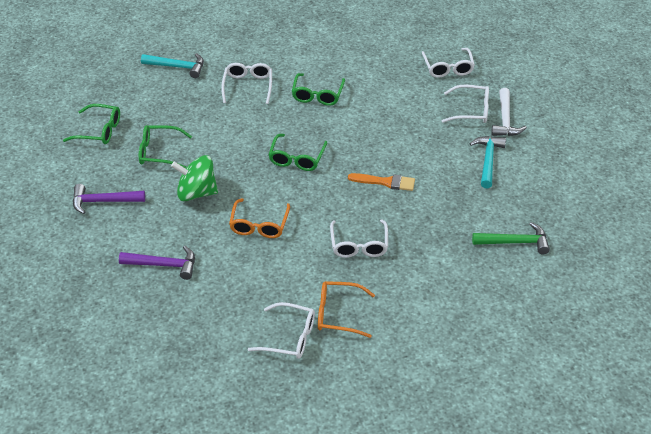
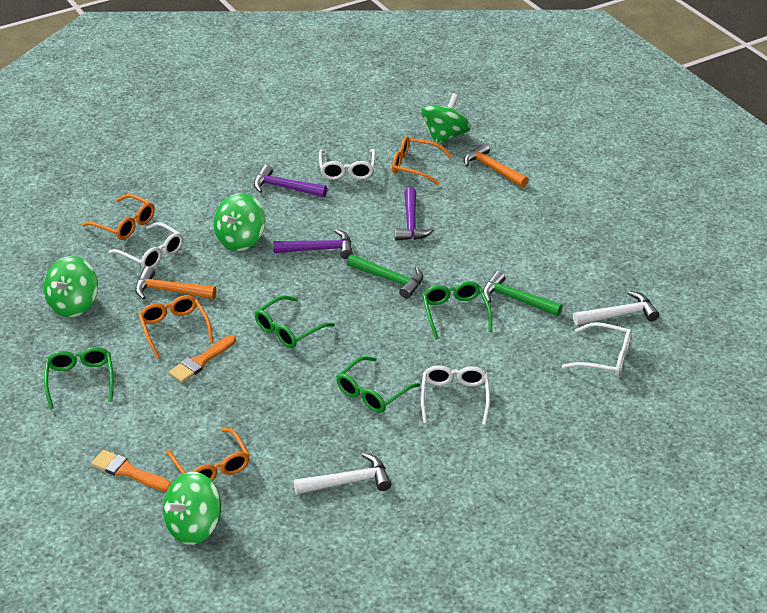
green hammer: [472,222,550,254] = 1 -> [347,254,423,299] [483,271,563,316] = 2
green spinning top: [171,155,218,201] = 1 -> [44,256,98,317] [163,472,221,545] [214,193,265,251] [421,93,471,144] = 4
orange brush: [348,173,415,191] = 1 -> [91,450,171,491] [169,335,236,383] = 2
orange glasses: [229,198,290,238] [318,281,375,338] = 2 -> [82,194,155,240] [138,295,213,359] [166,428,250,481] [392,136,452,185] = 4
orange hammer: none = 0 -> [135,267,216,300] [464,143,529,187] = 2
purple hammer: [73,184,145,214] [119,246,195,280] = 2 -> [254,165,327,197] [273,229,353,259] [395,187,435,240] = 3
turquoise hammer: [141,53,204,78] [470,136,506,189] = 2 -> none = 0
white glasses: [221,63,272,104] [248,302,315,359] [330,219,388,258] [421,48,475,78] [442,85,489,123] = 5 -> [108,222,183,268] [319,149,375,180] [421,366,490,425] [562,322,632,376] = 4
white hammer: [491,88,527,136] = 1 -> [294,453,391,495] [573,291,659,325] = 2

